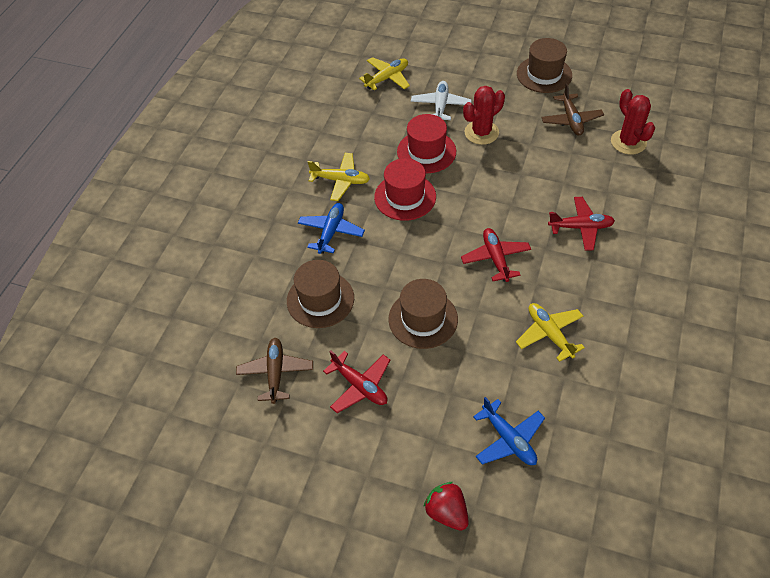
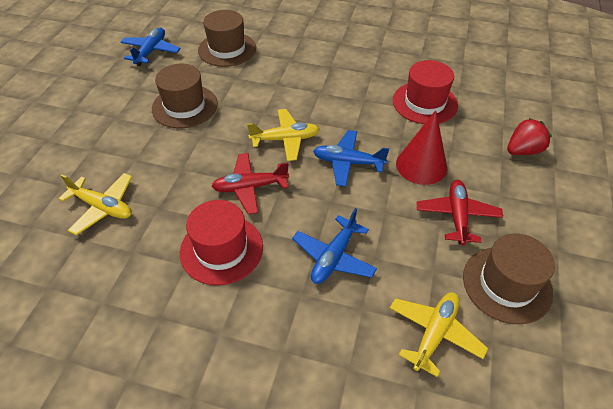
blue plane: [298,203,365,254] [473,397,545,465] = 2 -> [121,28,181,66] [292,208,377,284] [313,130,389,187] = 3
brown plane: [236,338,313,404] [541,83,604,135] = 2 -> none = 0
red cactus: [463,86,505,145] [611,89,655,155] = 2 -> none = 0
red cone: none = 0 -> [396,110,447,185] = 1
red plane: [323,350,390,413] [461,228,531,282] [548,197,615,251] = 3 -> [211,153,289,214] [417,180,503,245] = 2
white plane: [411,81,472,120] = 1 -> none = 0

